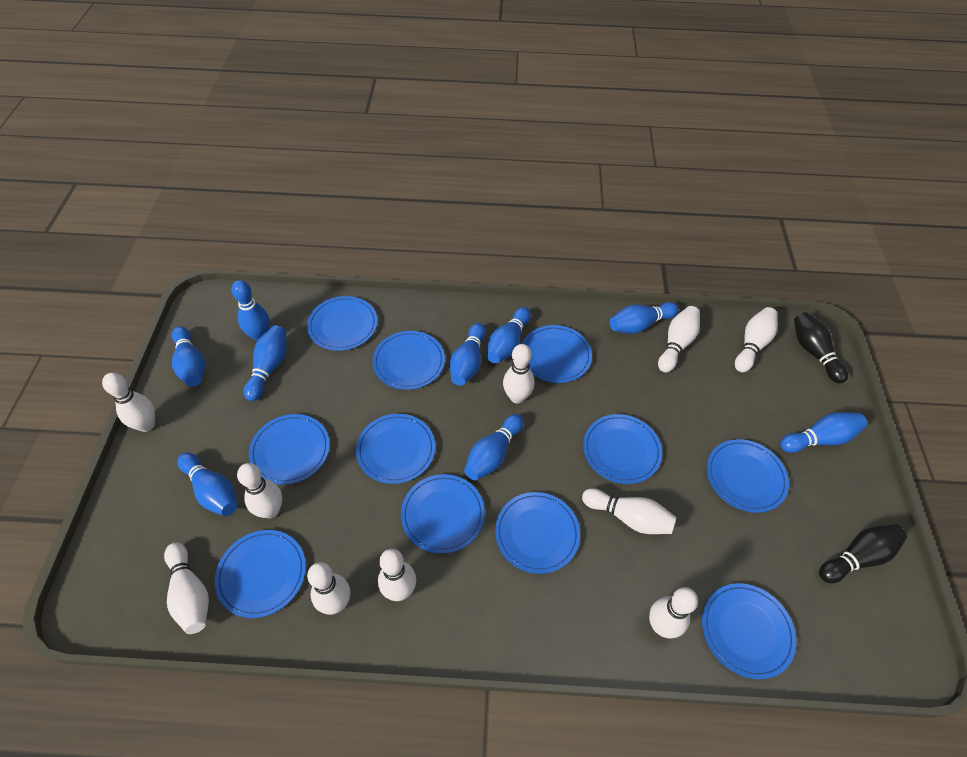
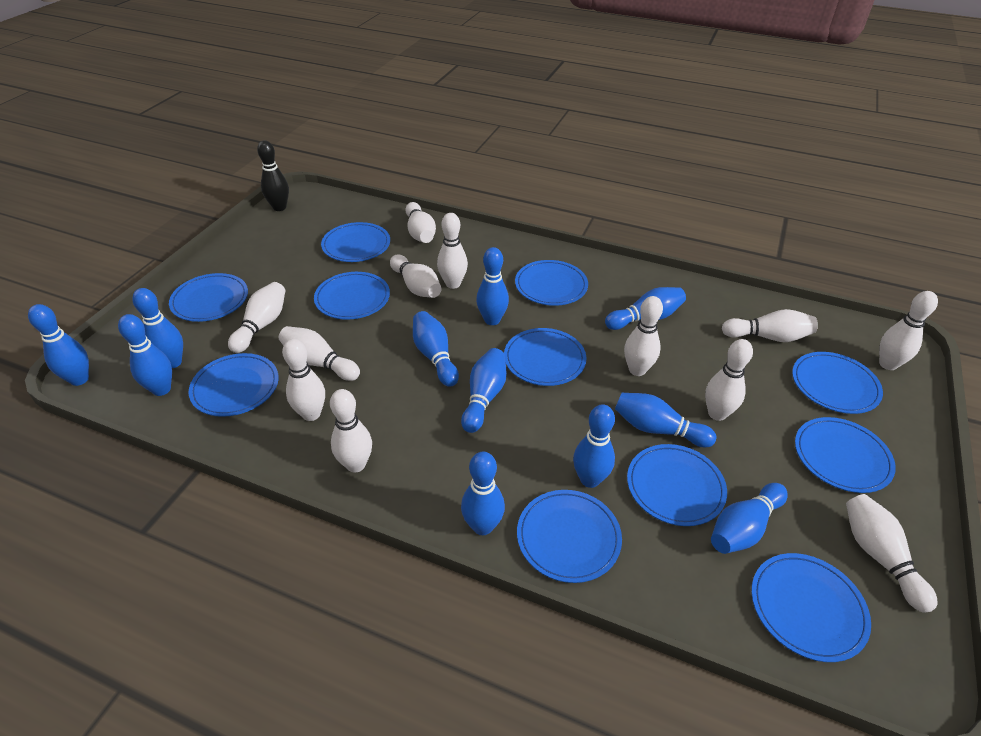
black bowling pin: [794,312,848,384] [819,524,907,583] = 2 -> [257,140,289,211] = 1
blue bowling pin: [172,326,205,387] [178,452,237,516] [231,280,270,341] [244,325,287,401] [450,323,486,386] [464,414,524,480] [487,307,531,363] [610,302,679,334] [780,412,867,453] = 9 -> [28,304,89,386] [118,314,172,396] [132,288,183,368] [413,311,459,387] [461,348,507,433] [461,451,505,535] [476,247,509,325] [573,404,615,488] [605,287,686,330] [615,393,716,447] [711,483,788,554] = 11
white bowling pin: [102,373,155,432] [164,543,209,634] [237,463,282,518] [307,562,350,615] [378,549,416,601] [503,344,534,403] [582,488,677,534] [649,587,698,639] [658,306,700,372] [735,307,778,372] = 10 -> [228,282,285,353] [278,326,360,381] [282,339,325,421] [330,389,372,473] [390,254,441,298] [405,202,436,243] [437,213,468,289] [624,296,663,376] [705,339,753,421] [722,309,818,342] [846,494,938,612] [879,291,938,370] = 12

